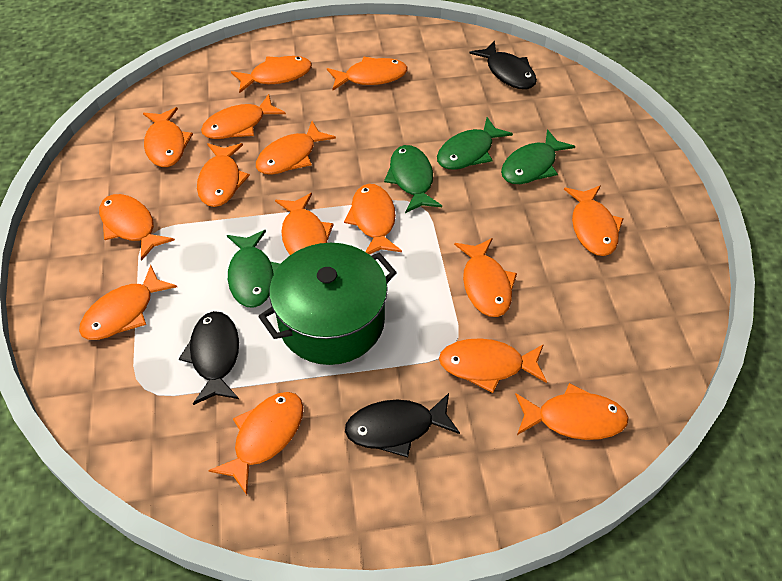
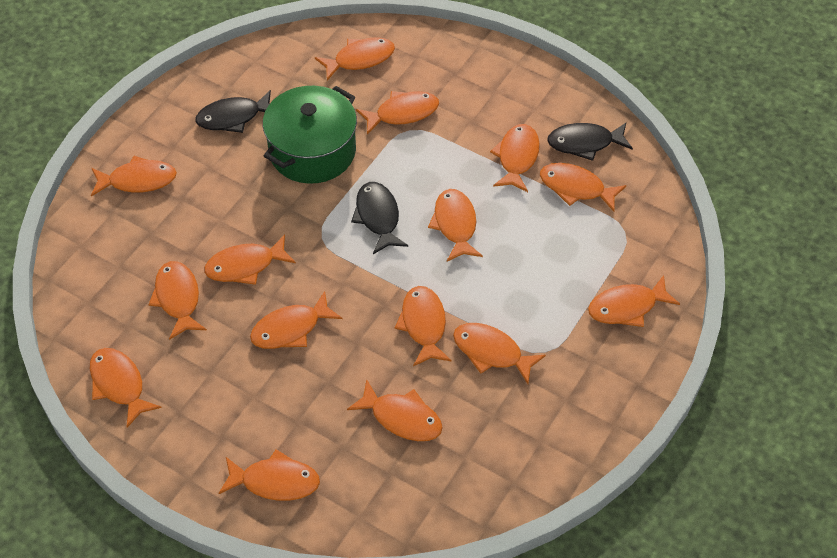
green fish: [227,230,280,308] [384,145,442,213] [437,117,513,170] [501,129,575,184] = 4 -> none = 0

